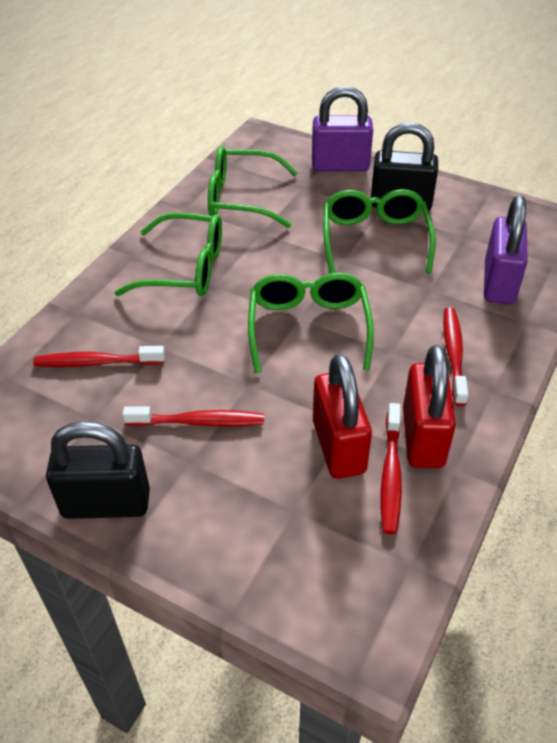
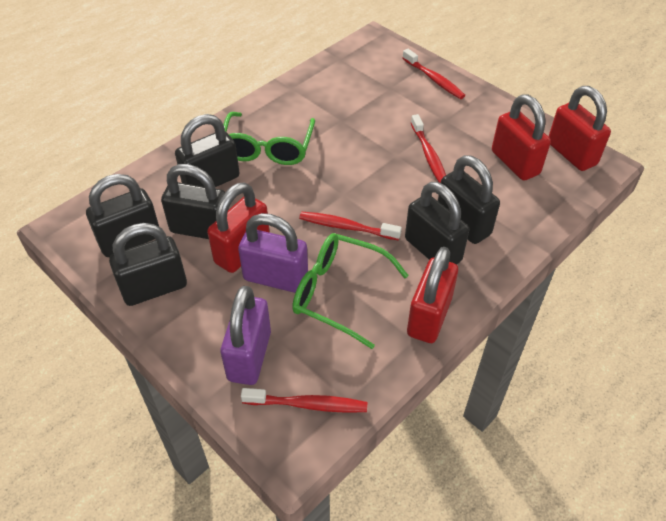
black padlock: [46,421,150,519] [371,122,438,212] = 2 -> [86,174,159,257] [109,223,187,306] [161,164,229,239] [175,114,240,187] [405,182,469,265] [438,155,500,244] = 6
green glasses: [115,212,222,296] [208,146,298,228] [248,273,374,373] [323,189,435,274] = 4 -> [224,112,315,165] [292,233,409,349] = 2
red padlock: [313,354,372,479] [403,345,456,468] = 2 -> [207,182,270,273] [407,247,458,343] [492,95,551,180] [548,86,611,171] = 4

